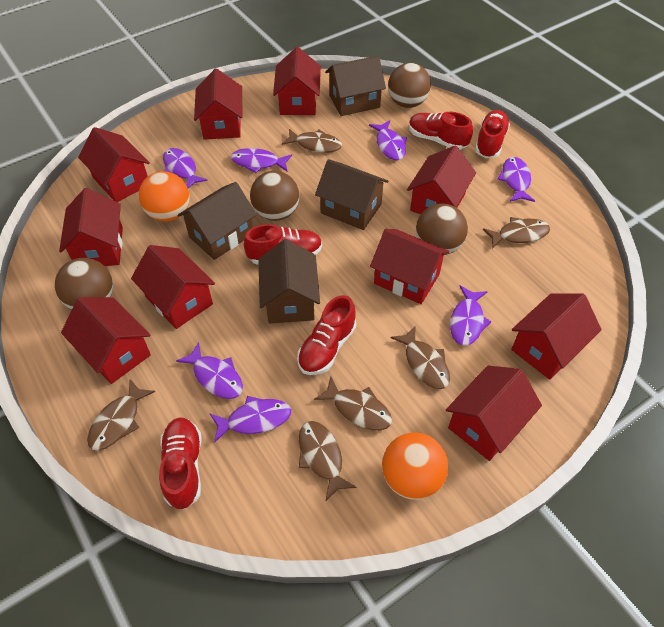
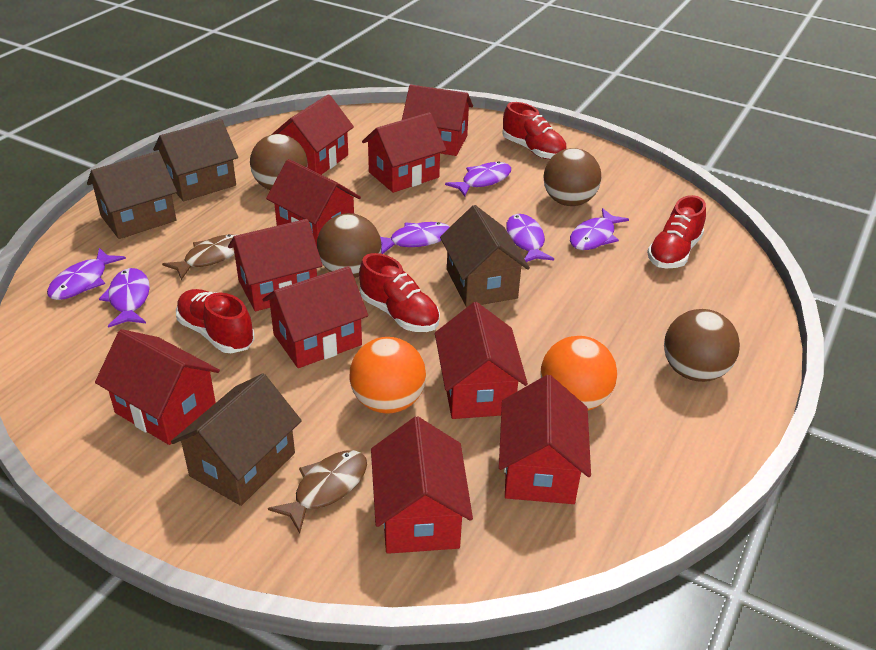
brown fish: [87,379,155,451] [282,129,342,152] [299,421,357,501] [314,377,392,430] [391,326,450,389] [483,217,550,249] = 6 -> [162,234,236,280] [268,450,367,533] = 2
purple fish: [163,148,208,188] [176,342,243,399] [209,396,291,443] [231,148,292,173] [369,120,407,160] [450,285,492,346] [497,157,535,202] = 7 -> [47,248,126,300] [99,268,150,328] [380,222,450,254] [445,161,511,197] [506,214,554,262] [570,208,629,250] = 6
red shoe: [159,418,202,510] [244,224,322,265] [297,295,356,375] [409,112,473,150] [475,110,510,158] = 5 -> [176,289,255,353] [359,253,440,332] [502,102,567,159] [647,195,706,268] = 4

